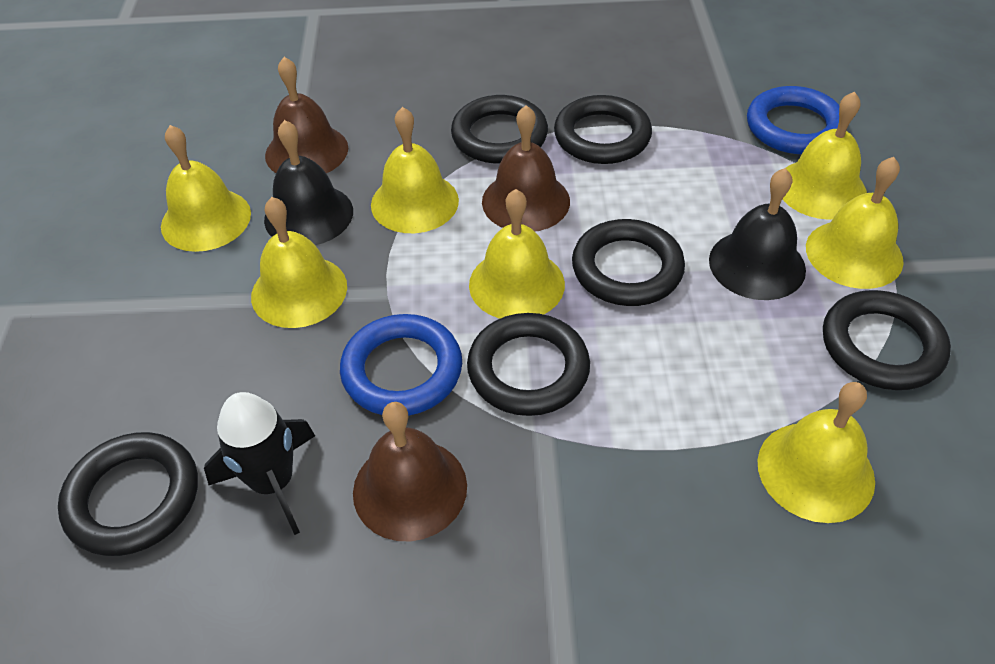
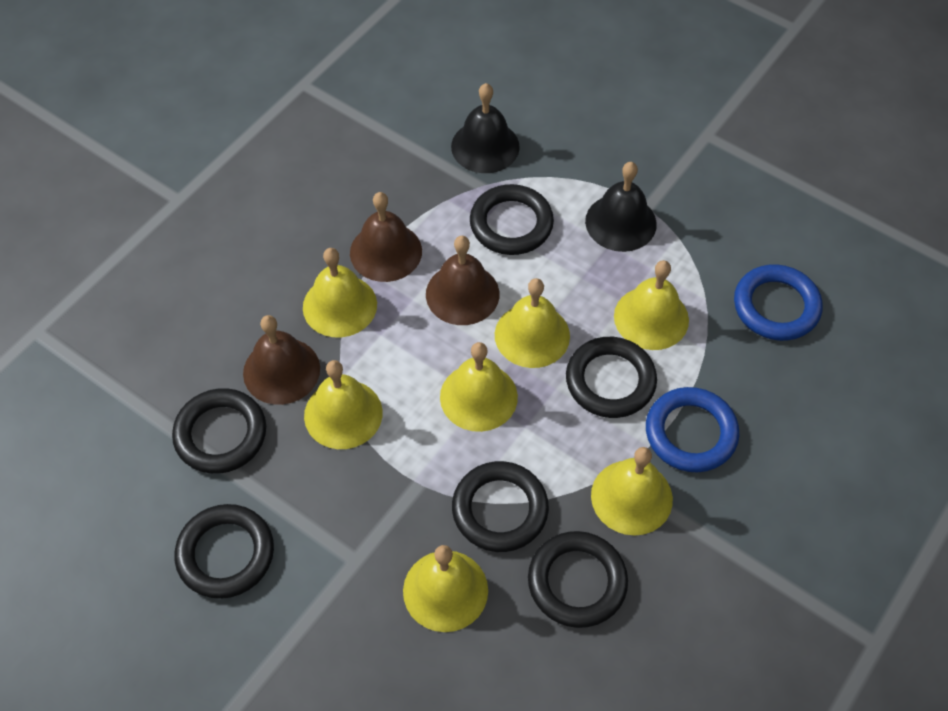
black rocket: [204,392,315,535] = 1 -> none = 0

